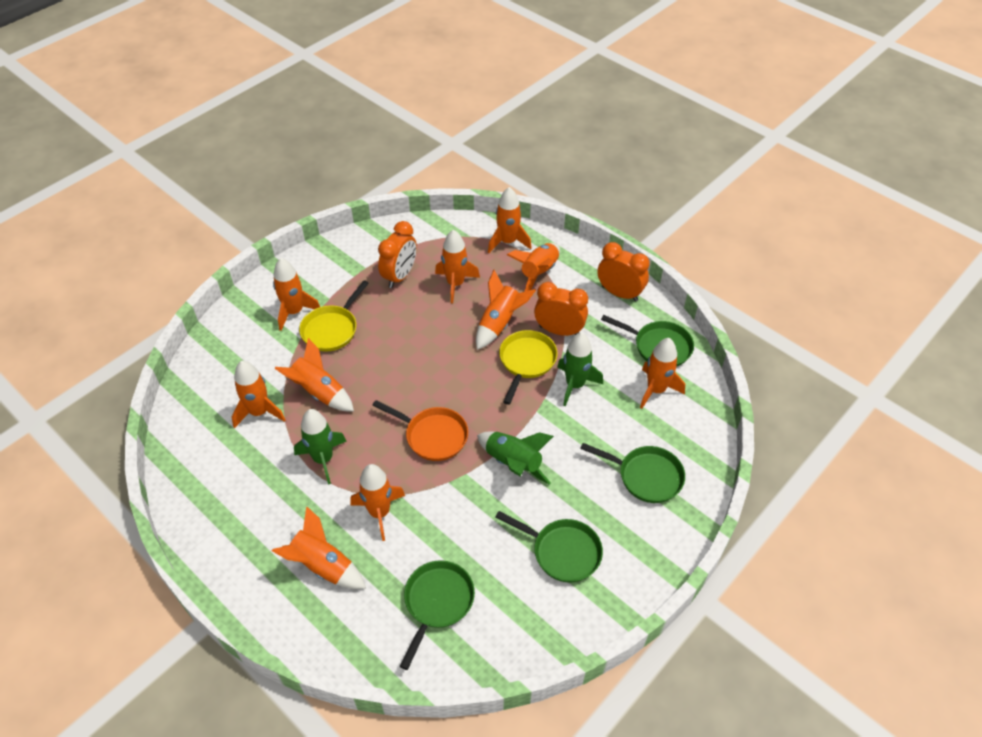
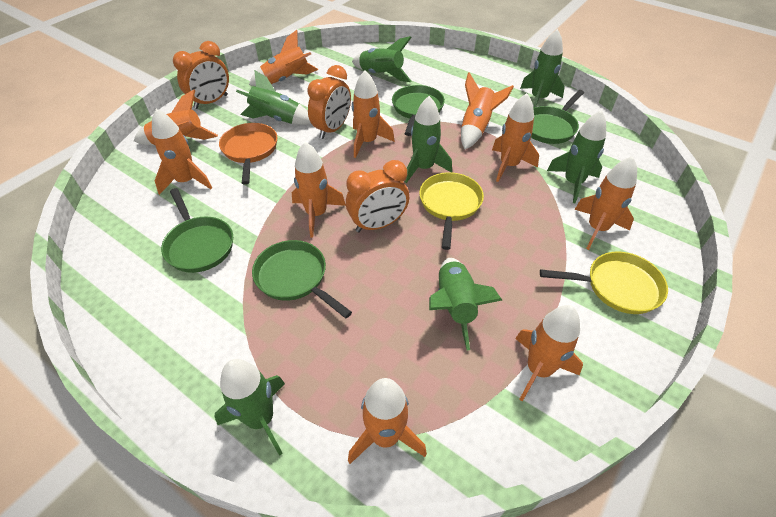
green rocket: [294,409,347,485] [477,432,554,485] [557,333,603,406] = 3 -> [214,359,285,456] [236,70,311,125] [352,36,412,82] [405,96,452,183] [429,258,502,350] [520,29,565,108] [547,110,606,203] = 7

